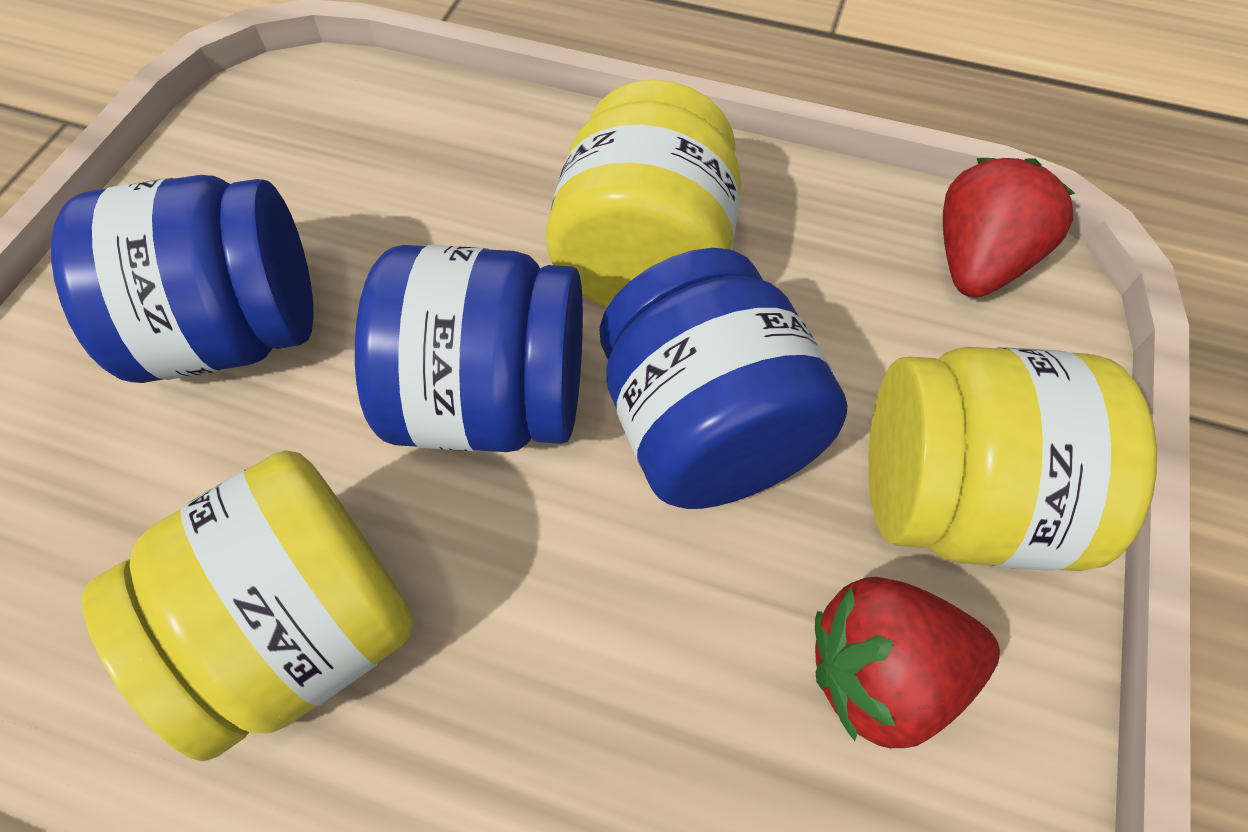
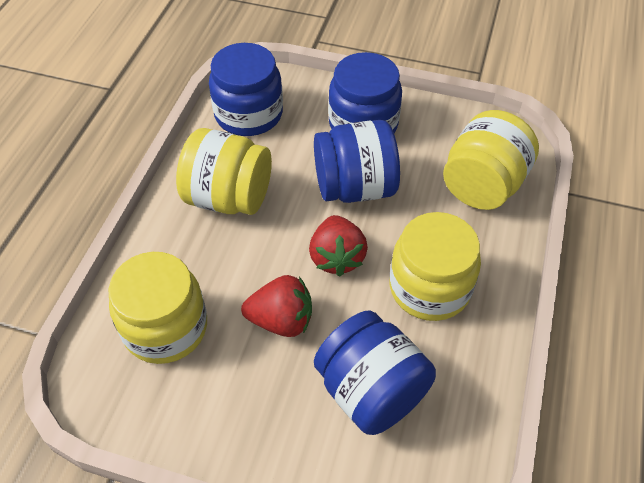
blue jar: [51,175,314,383] [355,245,583,452] [600,248,848,509] = 3 -> [209,43,283,136] [314,120,400,203] [314,311,436,435] [328,52,402,133] = 4
yellow jar: [82,450,413,761] [546,80,741,308] [869,347,1157,571] = 3 -> [109,252,207,364] [176,128,272,215] [390,212,481,321] [443,110,539,210] = 4

